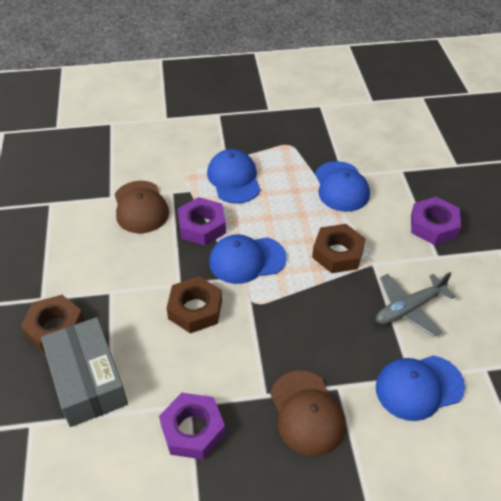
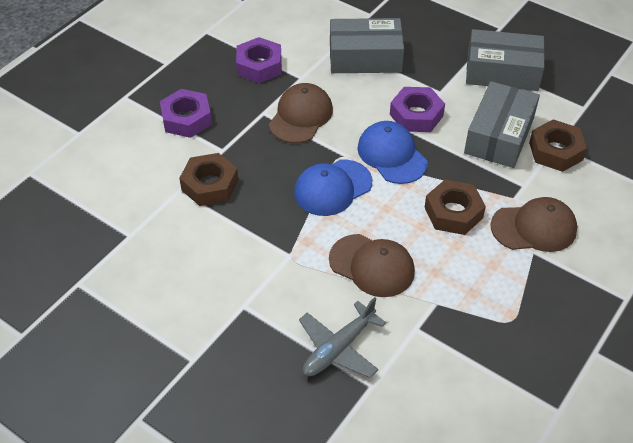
blue cap: [207,149,261,204] [209,234,287,284] [315,161,370,212] [376,355,465,421] = 4 -> [294,160,372,216] [358,121,428,184] = 2
brown cap: [115,181,169,233] [270,370,346,456] = 2 -> [269,83,333,143] [329,234,415,297] [490,197,577,252] = 3
grey box: [41,317,128,427] = 1 -> [330,18,404,73] [464,81,540,168] [466,29,545,91] = 3

